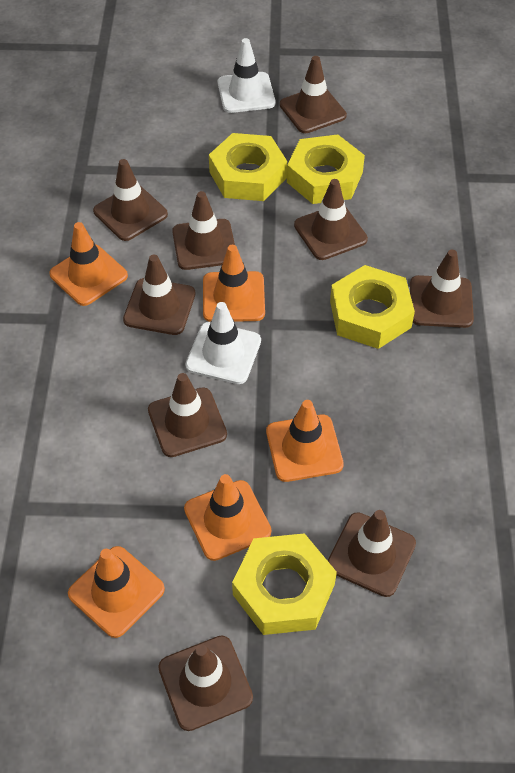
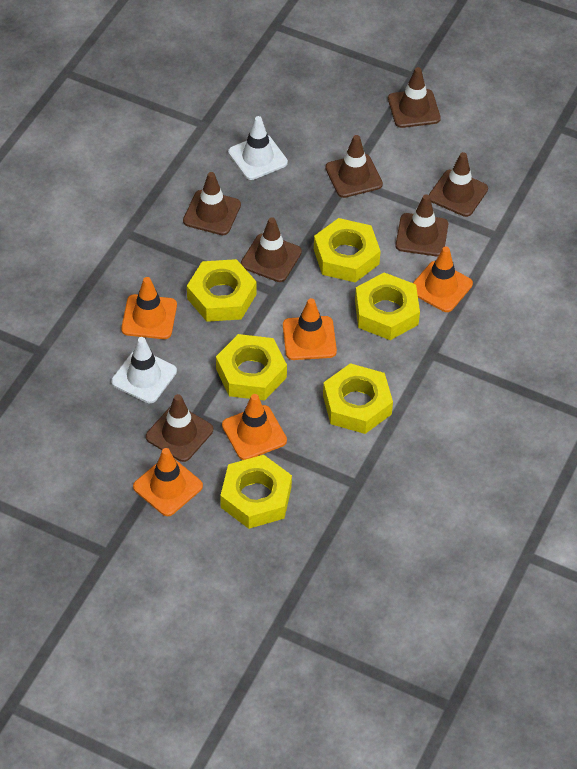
brown traffic cone: [93,159,168,241] [123,255,195,335] [148,373,227,457] [158,635,253,731] [172,191,235,270] [280,56,347,133] [294,179,368,260] [328,510,416,597] [410,250,474,328] = 9 -> [146,394,213,462] [183,172,241,235] [241,217,302,282] [325,135,383,198] [388,67,441,128] [396,194,448,256] [429,152,488,217] = 7
yellow nut: [209,133,287,201] [232,533,337,635] [287,134,365,204] [330,265,415,349] = 4 -> [187,259,256,322] [216,334,287,401] [220,455,292,529] [314,218,381,282] [323,363,393,434] [355,272,420,340] = 6

